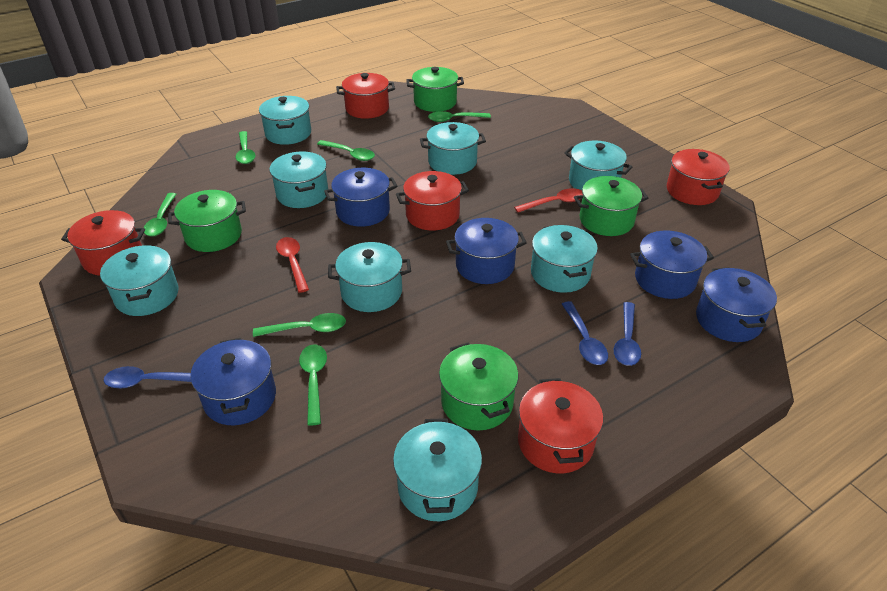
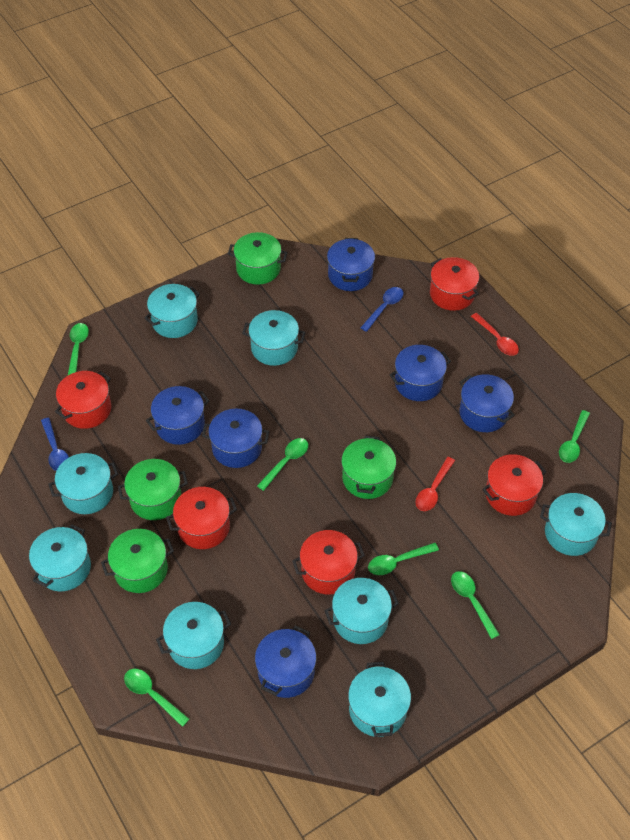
blue pot: [190,338,276,425] [324,168,397,227] [446,218,527,284] [630,230,714,299] [696,267,777,342] = 5 -> [146,386,209,445] [202,409,270,468] [255,625,316,698] [327,238,375,291] [390,345,451,401] [459,374,515,432] = 6
blue spoon: [104,366,191,388] [562,301,608,365] [614,302,641,366] = 3 -> [41,418,69,471] [360,287,403,332] = 2

